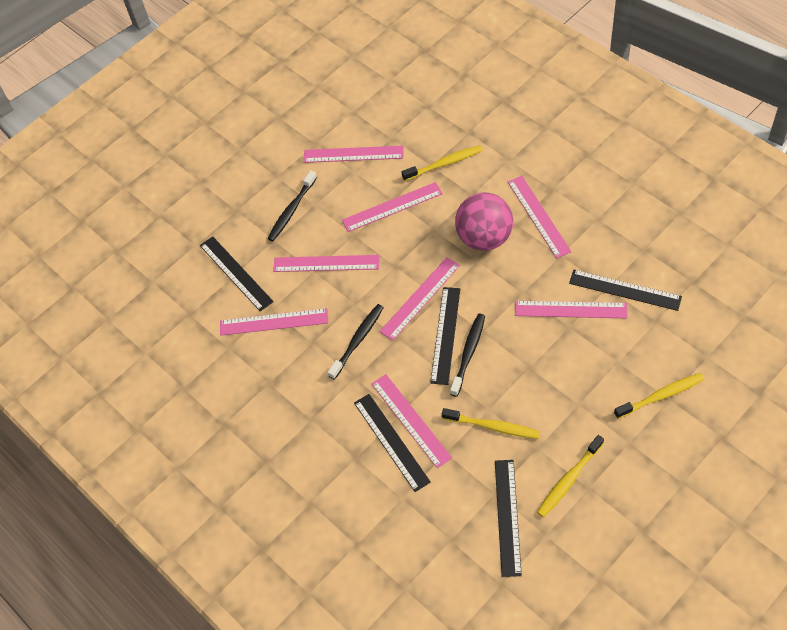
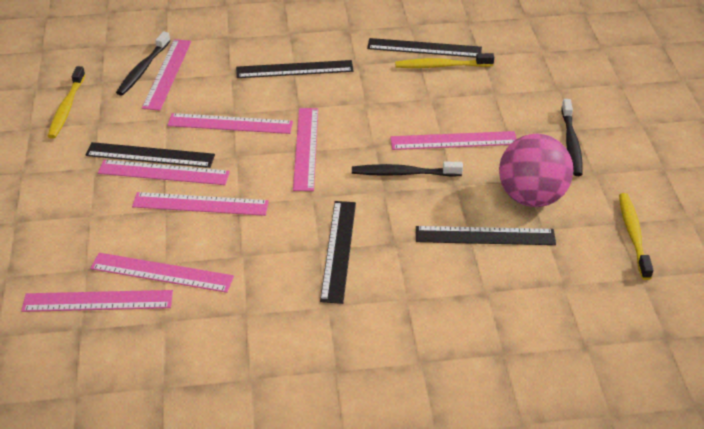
yellow toothbrush: [402,145,483,181] [442,408,540,439] [537,435,604,517] [614,373,704,419] = 4 -> [48,66,85,139] [395,53,494,68] [619,193,653,280] = 3

